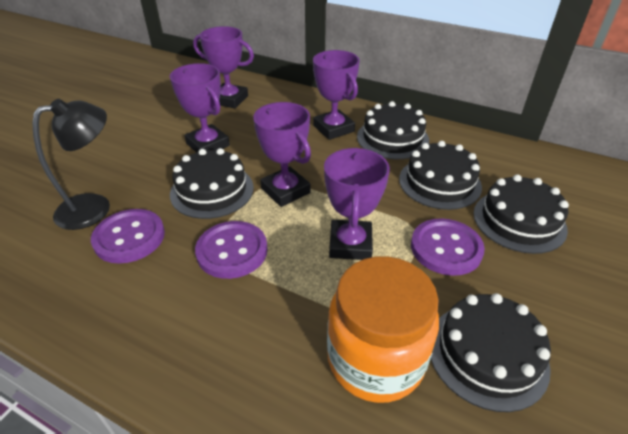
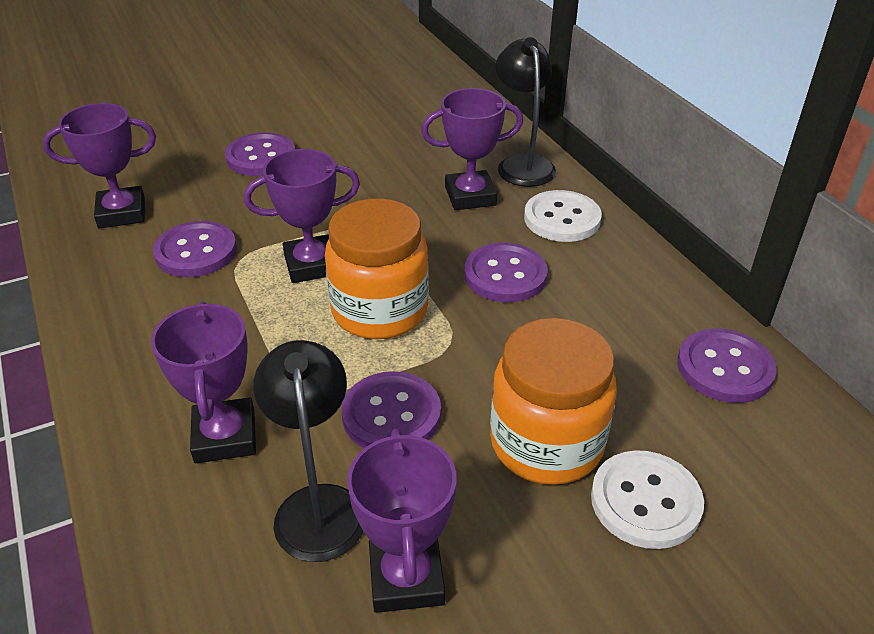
black cake: [170,148,254,219] [357,101,429,159] [399,141,482,210] [431,293,551,412] [473,174,569,254] = 5 -> none = 0
black lamp: [32,99,110,230] = 1 -> [253,340,363,562] [495,37,556,187] = 2
orange jar: [327,256,439,403] = 1 -> [325,199,429,339] [490,318,617,485] = 2
purple button: [91,209,165,264] [195,221,268,279] [411,218,485,276] = 3 -> [153,221,237,277] [225,132,295,176] [342,371,441,448] [464,243,548,302] [677,328,777,403] = 5
white button: none = 0 -> [524,190,602,242] [591,450,704,549] = 2

